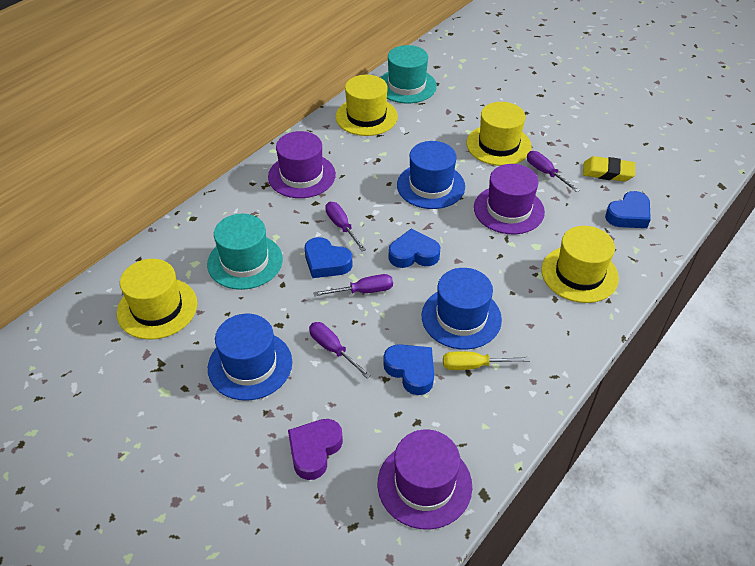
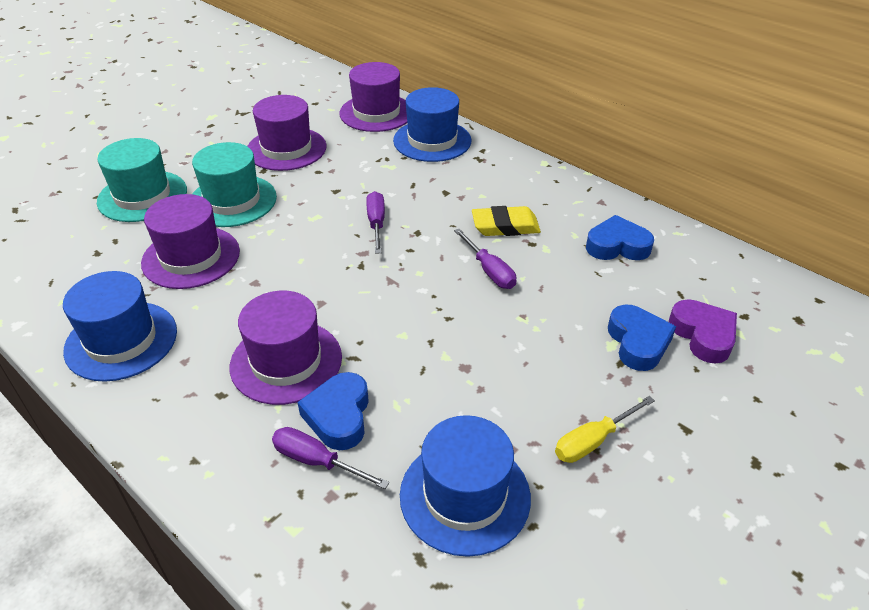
blue heart: [305,237,352,278] [383,344,434,395] [389,228,440,268] [605,191,651,228] = 4 -> [297,372,369,450] [586,215,654,260] [608,305,676,371] = 3
purple hat: [268,131,336,198] [378,429,472,530] [474,164,545,234] = 3 -> [141,194,240,289] [230,291,342,405] [247,95,326,171] [340,62,407,132] = 4
purple screwdriver: [309,322,371,378] [313,274,393,296] [325,202,366,251] [527,151,580,192] = 4 -> [272,427,389,489] [366,191,385,254] [454,229,516,289] = 3
yellow hat: [117,259,197,340] [336,75,398,136] [467,102,532,166] [541,226,619,303] = 4 -> none = 0

